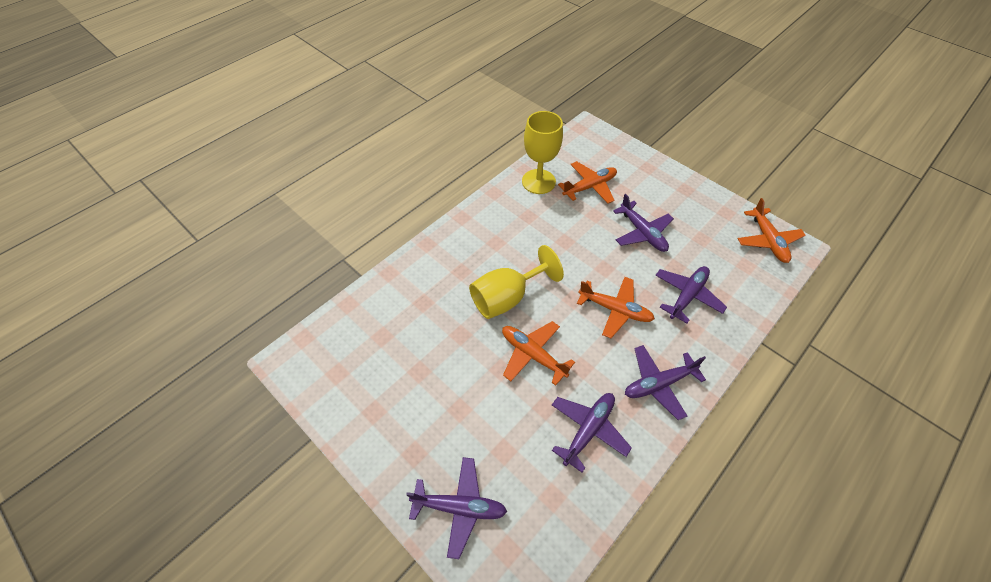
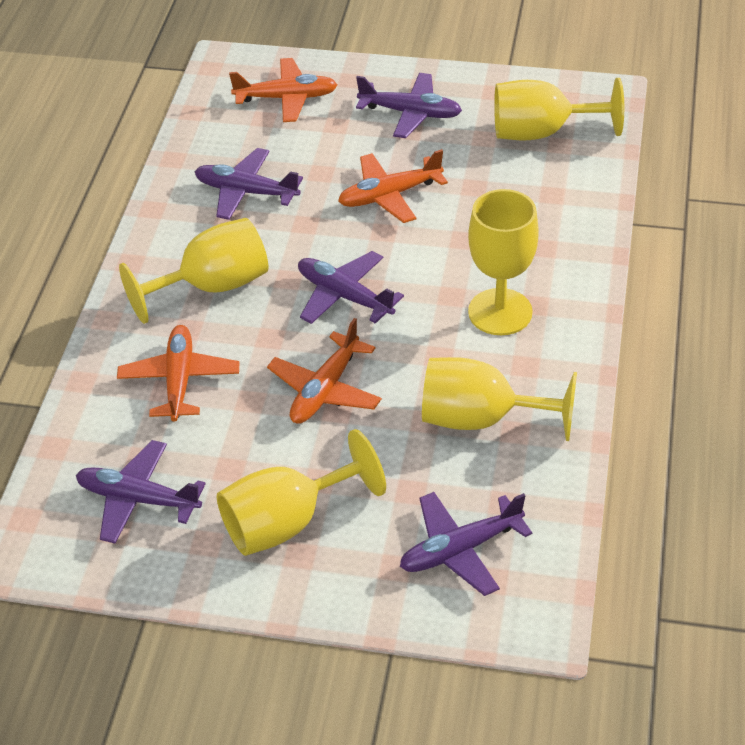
yellow goblet: [469,245,564,319] [522,111,563,194] = 2 -> [119,218,268,324] [217,429,386,556] [422,357,577,441] [468,189,539,335] [494,78,624,140] = 5

